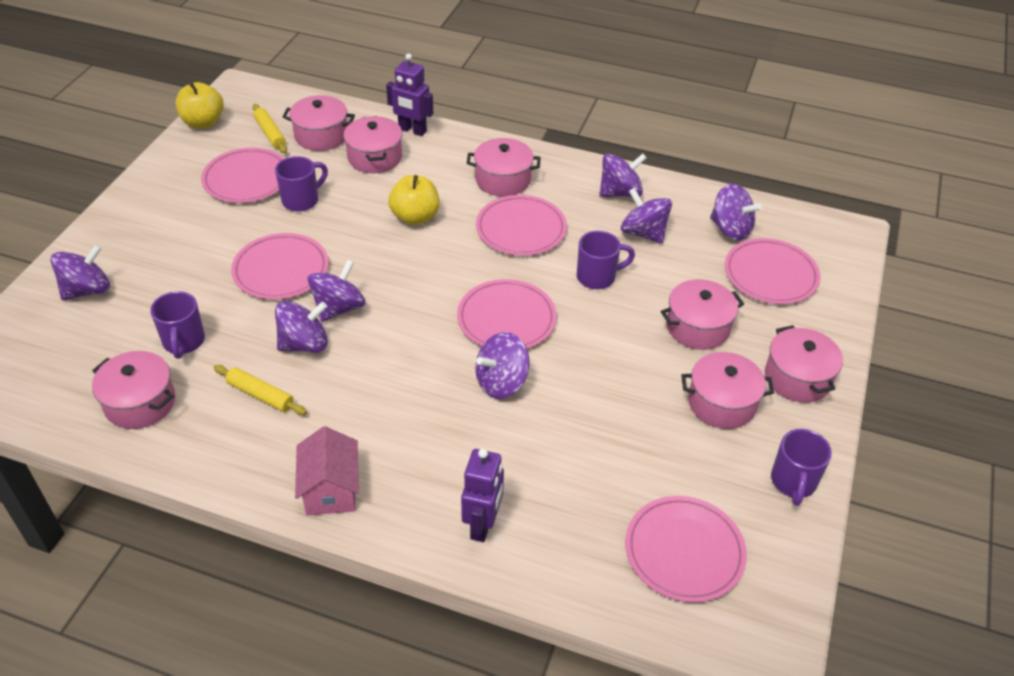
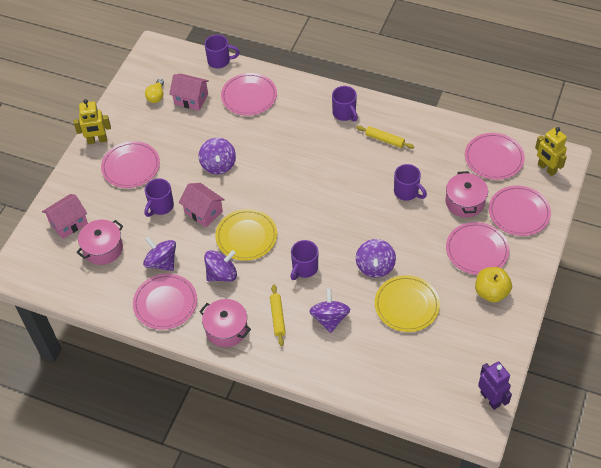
pink house: [295,426,359,515] = 1 -> [42,194,88,239] [169,74,209,111] [179,183,225,228] = 3
pink pot: [92,351,175,429] [283,95,355,151] [343,116,402,173] [467,138,541,197] [661,279,744,350] [681,352,774,429] [765,325,843,402] = 7 -> [76,220,123,265] [199,299,251,347] [445,171,488,217] = 3
purple mug: [150,291,205,359] [275,156,328,212] [577,231,635,289] [771,429,832,506] = 4 -> [144,178,174,217] [204,35,240,68] [291,240,318,280] [332,86,358,121] [394,164,427,201] = 5
purple robot: [386,53,433,136] [461,448,504,542] = 2 -> [478,361,512,410] = 1
purple spinning top: [50,244,110,300] [275,301,328,353] [308,260,366,322] [476,332,530,399] [599,153,647,197] [621,188,672,244] [710,184,762,241] = 7 -> [143,236,176,271] [199,138,236,174] [204,250,237,282] [309,289,350,333] [356,239,396,278] = 5
yellow apple: [175,82,224,129] [388,175,440,225] = 2 -> [475,267,512,302] = 1
yellow light bulb: none = 0 -> [145,79,164,103] = 1
yellow plate: none = 0 -> [215,209,277,261] [375,275,440,332] = 2
yellow robot: none = 0 -> [73,99,111,144] [535,127,567,176] = 2

